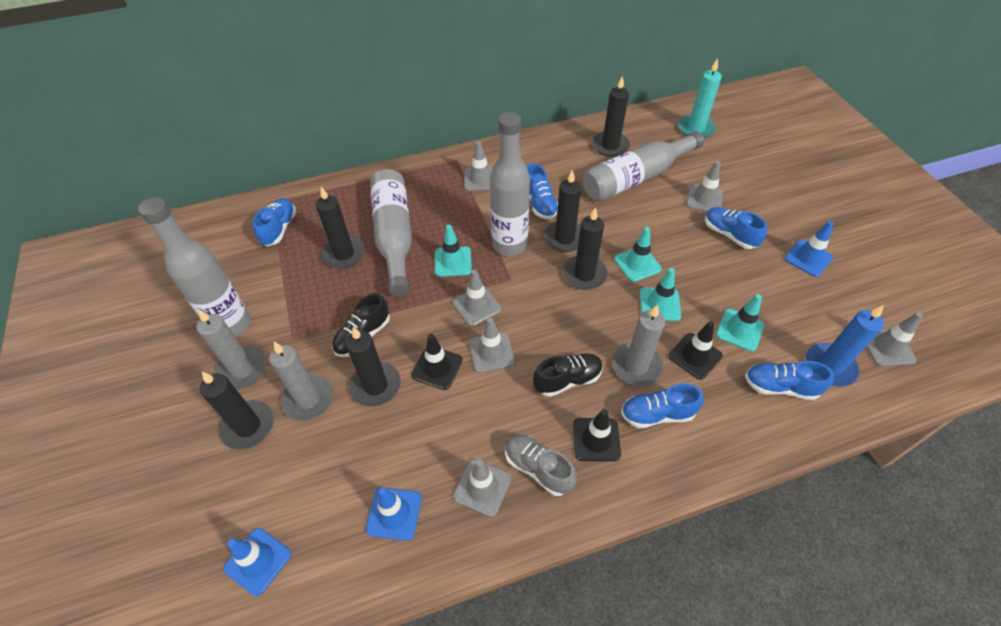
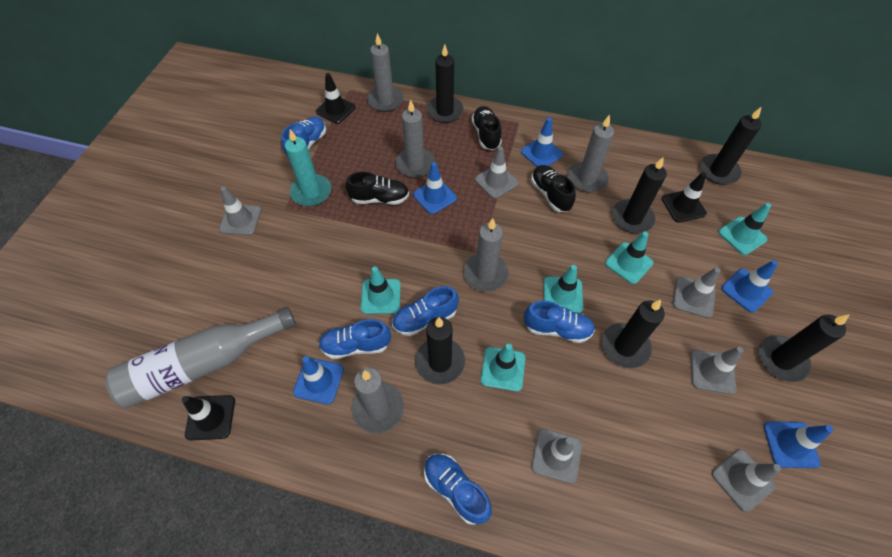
black shoe: [332,293,390,357] [533,353,603,397] = 2 -> [346,172,409,205] [471,106,502,150] [531,165,576,212] = 3
blue candle: [806,305,884,387] = 1 -> none = 0
blue traffic cone: [223,528,291,596] [366,487,422,541] [785,221,834,277] = 3 -> [293,356,344,404] [413,162,457,214] [521,117,563,167] [721,260,778,313] [764,421,833,468] = 5
grey bottle: [138,197,251,337] [370,169,412,296] [490,112,530,256] [583,131,704,202] = 4 -> [105,307,296,408] = 1
grey candle: [196,309,267,389] [269,342,333,421] [612,304,665,386] = 3 -> [352,368,404,434] [367,33,404,112] [395,100,435,178] [463,218,509,292] [568,115,614,193] = 5
grey shoe: [505,434,577,496] = 1 -> none = 0
turquoise traffic cone: [435,225,472,277] [614,227,662,282] [640,268,681,321] [716,294,764,352] = 4 -> [361,267,401,314] [481,344,525,391] [544,265,583,313] [605,231,653,284] [718,203,771,255] = 5

